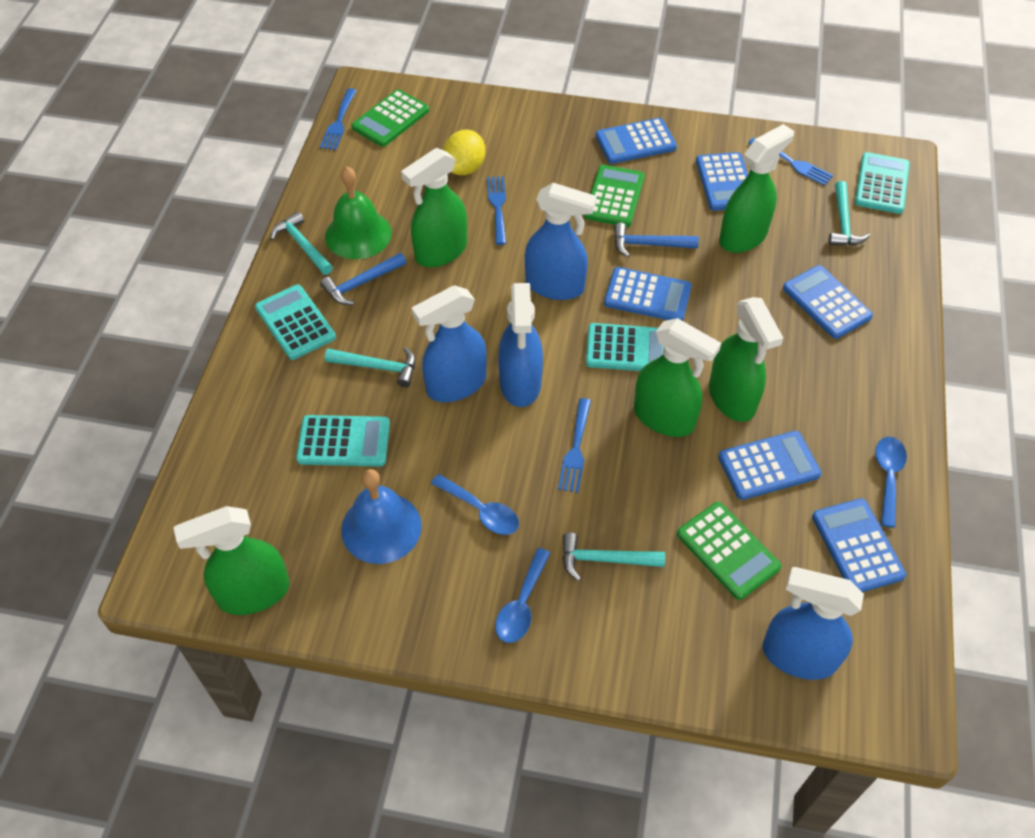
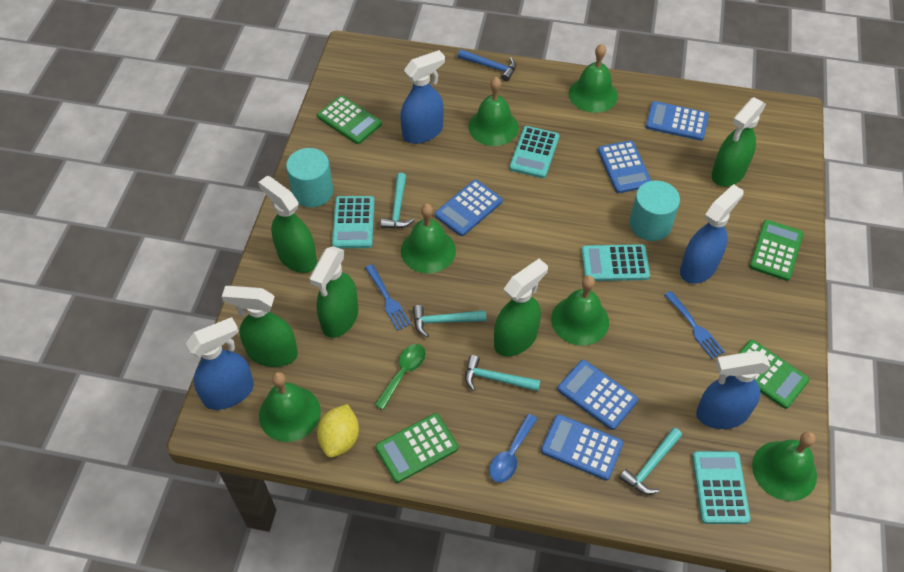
blue bell: [341,469,422,564] = 1 -> none = 0
blue calculator: [596,118,677,164] [604,267,692,321] [696,152,748,211] [718,431,822,500] [783,265,873,339] [812,498,906,592] = 6 -> [435,180,503,236] [541,414,623,480] [558,360,638,430] [598,141,652,193] [646,101,709,141] = 5
blue fork: [320,88,357,150] [487,176,506,245] [558,398,591,493] [748,138,833,186] = 4 -> [365,264,411,331] [665,291,725,359] = 2
blue hammer: [320,253,406,305] [614,223,699,258] = 2 -> [458,49,516,82] = 1
blue spoon: [430,474,519,535] [495,548,551,643] [875,437,907,528] = 3 -> [489,414,537,482] = 1
green bell: [325,166,392,259] = 1 -> [259,372,321,442] [401,204,456,273] [468,77,519,146] [551,276,609,346] [569,44,618,113] [752,431,817,501] = 6
green calculator: [351,89,429,147] [584,165,645,227] [677,502,782,600] = 3 -> [317,96,382,144] [375,413,458,483] [738,340,809,409] [749,220,804,281] = 4
green spoon: none = 0 -> [375,344,426,410] = 1
turquoise cylinder: none = 0 -> [286,148,333,207] [629,181,680,241] = 2

